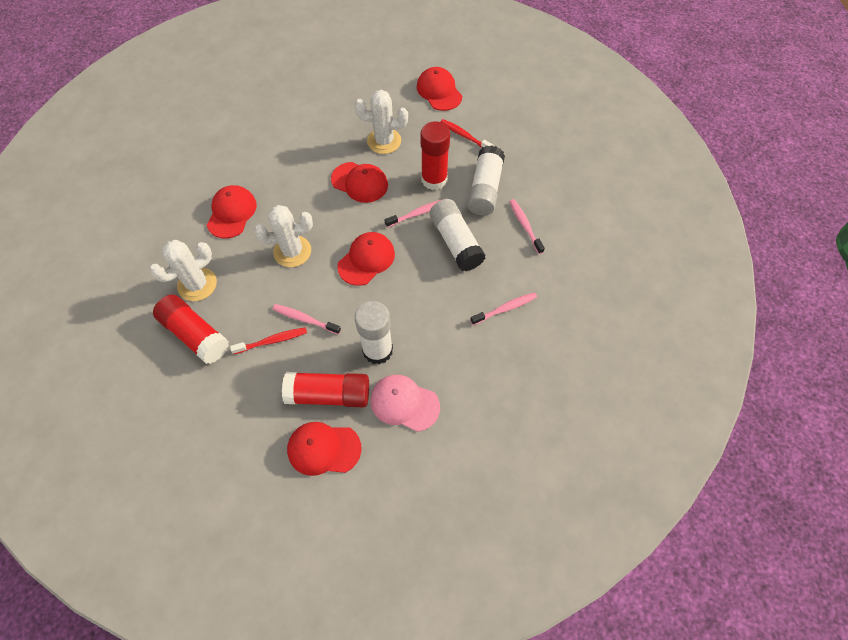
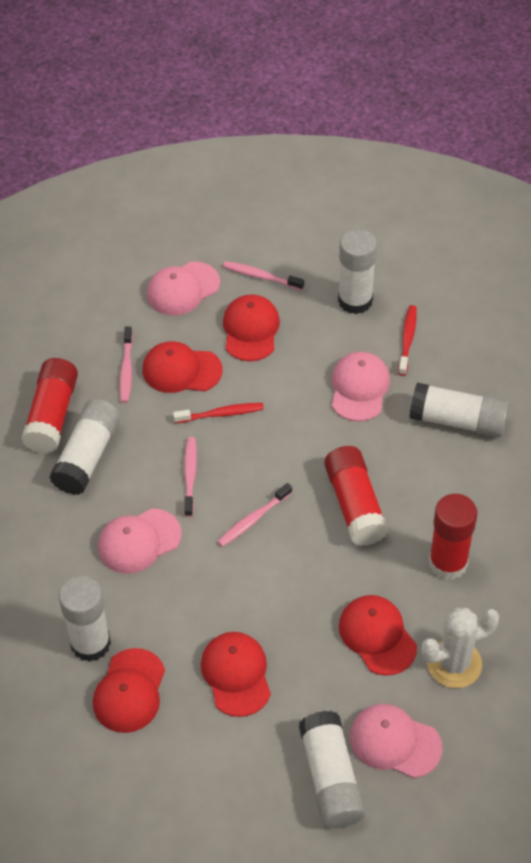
pink cap: [370,375,440,432] = 1 -> [98,509,182,574] [147,262,220,315] [332,352,390,421] [350,704,443,778] = 4
white cactus: [150,240,217,301] [254,205,313,267] [355,90,408,154] = 3 -> [421,608,499,688] = 1
white glue stick: [355,301,393,364] [430,199,486,271] [467,145,505,216] = 3 -> [49,399,120,495] [59,576,111,662] [299,711,365,829] [338,229,377,314] [410,382,509,437] = 5

